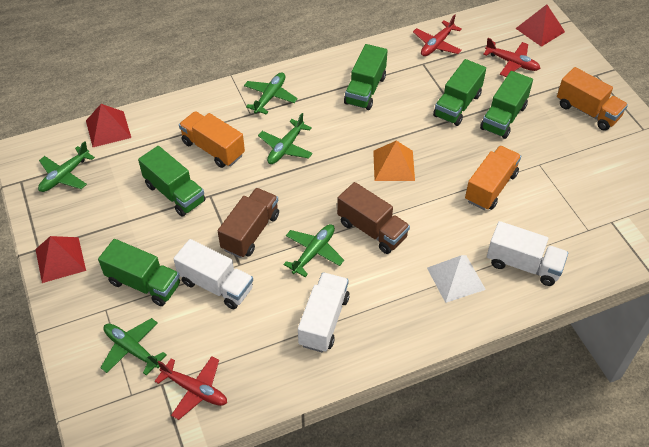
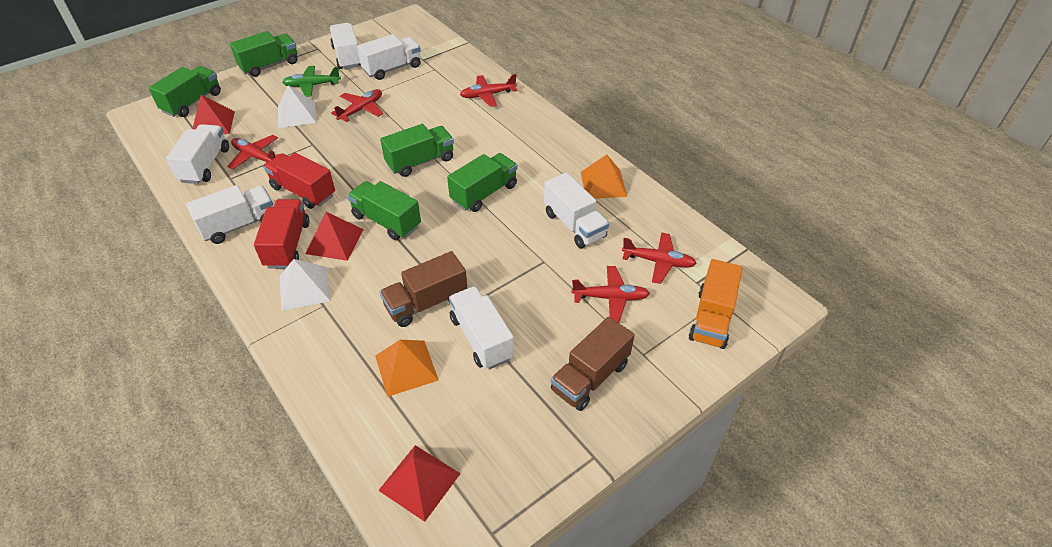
green plane: [38,141,95,192] [100,318,167,375] [244,72,298,115] [258,113,313,164] [284,224,344,277] = 5 -> [282,66,341,97] = 1
orange pyramid: [373,141,415,181] = 1 -> [375,340,438,397] [581,155,627,199] = 2
orange truck: [179,111,245,168] [465,146,521,210] [557,67,628,131] = 3 -> [689,259,742,349] = 1
red plane: [155,356,227,420] [413,14,462,56] [483,38,541,77] = 3 -> [227,135,282,170] [331,89,383,122] [460,74,517,107] [571,266,650,323] [622,232,697,284] = 5
red truck: none = 0 -> [254,199,310,268] [264,152,335,209] = 2
white pyramid: [427,255,486,303] = 1 -> [278,85,316,128] [280,259,330,311] = 2
white truck: [174,239,253,309] [298,272,350,352] [487,221,568,286] = 3 -> [166,124,229,184] [186,185,273,244] [330,23,361,69] [357,34,421,80] [449,286,514,370] [544,173,609,248] = 6

